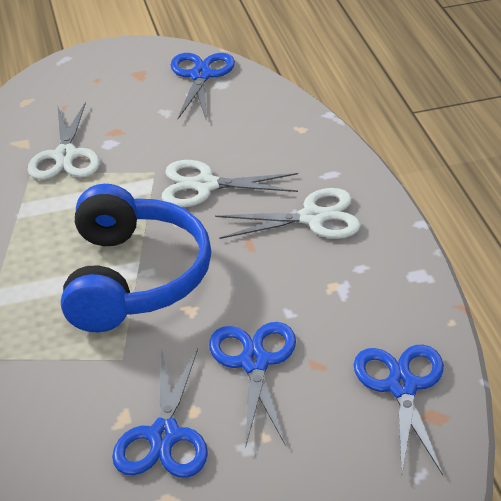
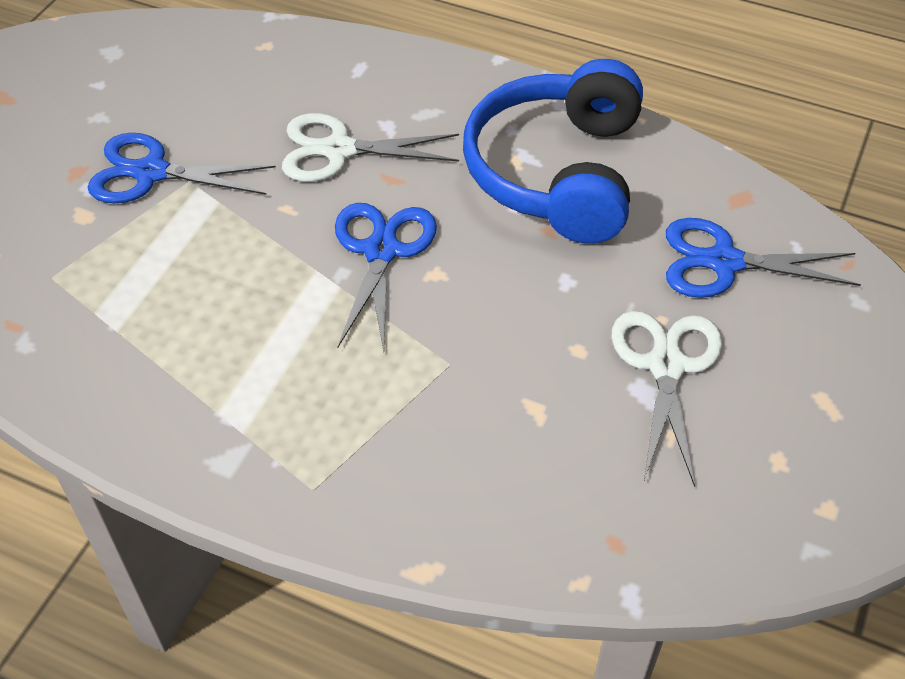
blue scissors: [112,348,208,478] [171,53,235,121] [209,322,296,448] [354,345,444,475] = 4 -> [88,133,276,203] [335,203,437,351] [666,218,861,298] = 3
white scissors: [28,102,100,180] [162,160,298,207] [215,188,361,239] = 3 -> [282,113,459,182] [611,311,722,487] = 2

